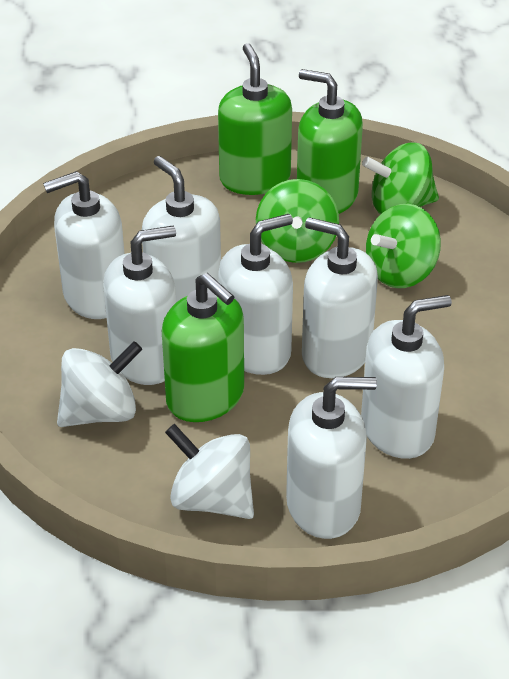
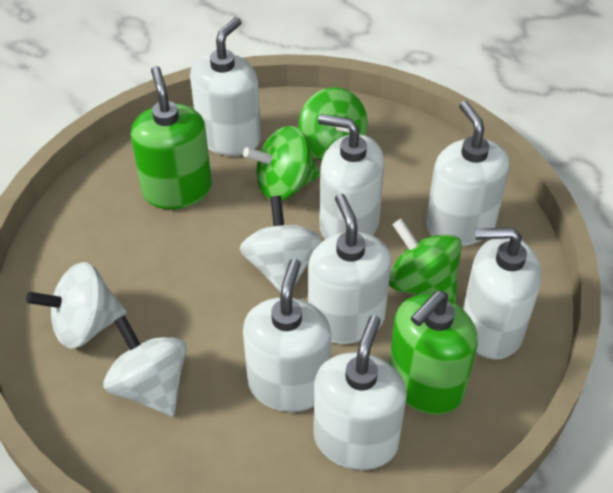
green soap dispenser: [162,273,244,422] [218,43,292,195] [297,69,363,214] = 3 -> [131,66,212,209] [389,291,478,415] = 2
white spinning top: [57,341,142,427] [165,424,254,519] = 2 -> [26,262,126,349] [103,315,187,416] [240,196,322,293] = 3

